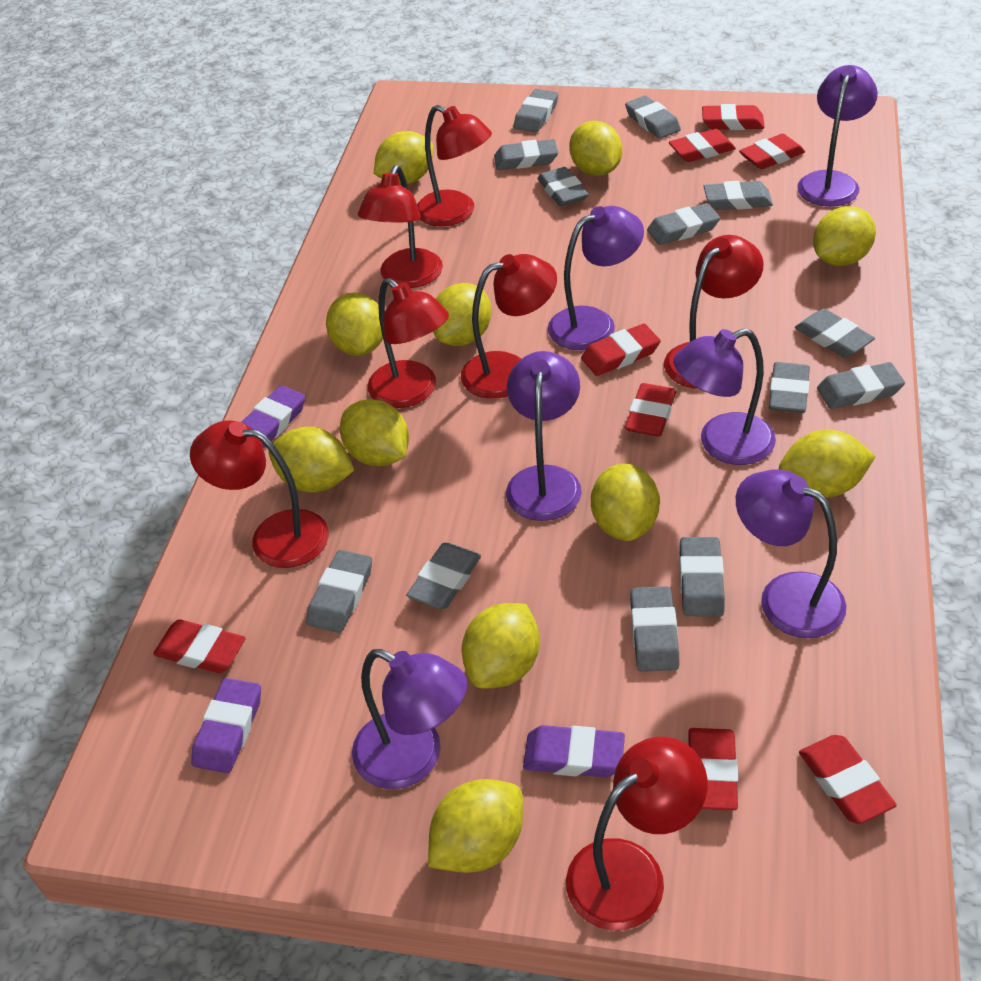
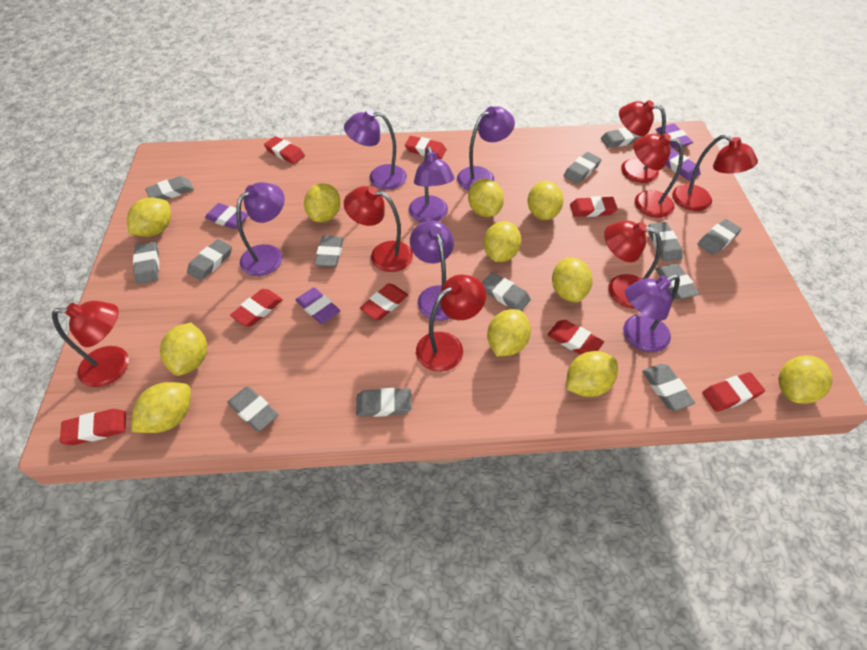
purple eraser: [191,678,261,773] [241,385,305,449] [523,725,625,777] = 3 -> [205,203,248,229] [296,287,340,324] [656,123,693,148] [665,148,701,181] = 4

